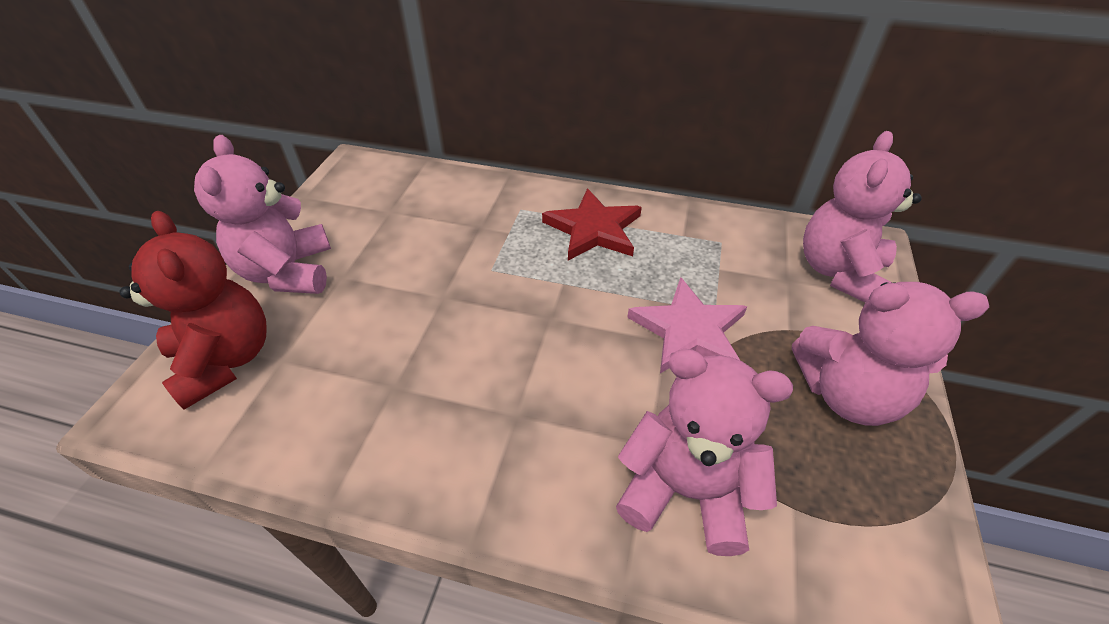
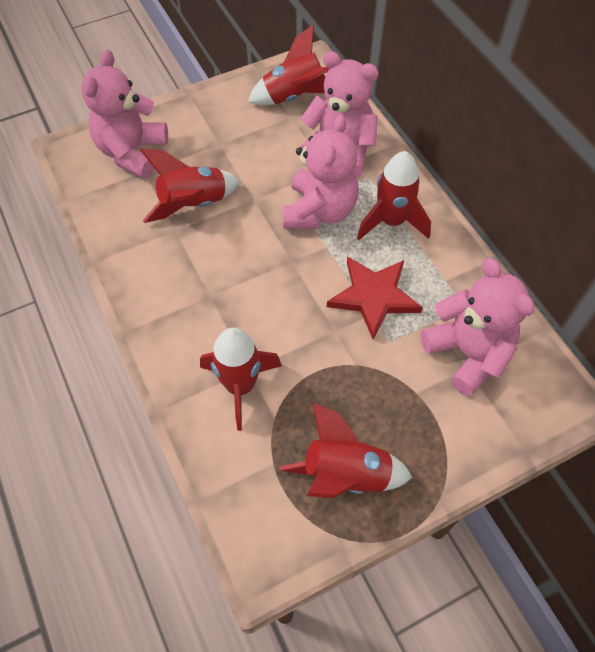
pink star: [627,277,747,373] = 1 -> none = 0
red rocket: none = 0 -> [140,148,240,223] [200,328,282,431] [248,25,330,106] [279,402,413,498] [357,151,431,240] = 5
red teddy bear: [119,211,267,410] = 1 -> none = 0

